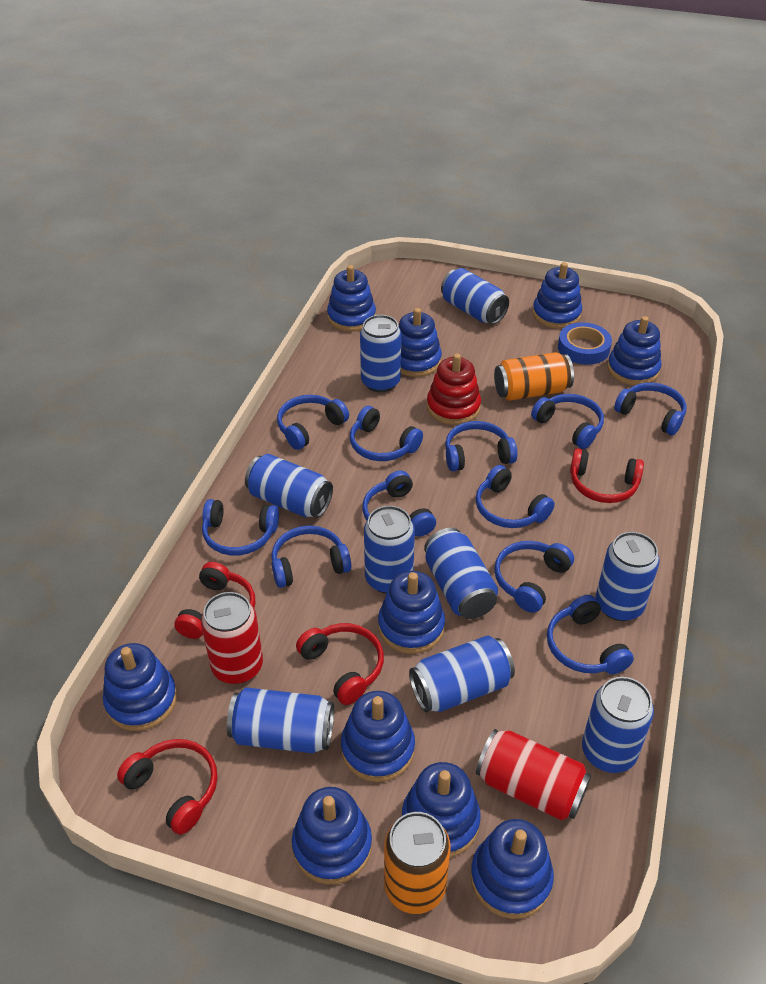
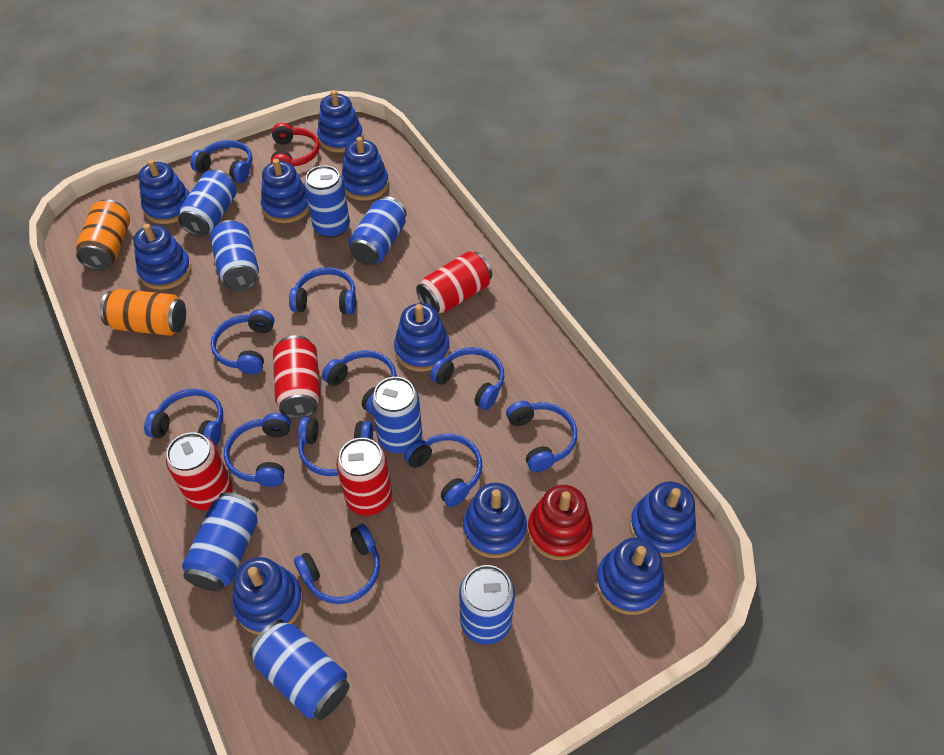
blue can: [227,687,334,753] [245,454,333,518] [360,315,401,392] [364,506,415,594] [409,636,515,712] [424,528,498,619] [441,268,509,324] [582,677,654,773] [596,532,660,621] = 9 -> [178,169,237,237] [182,492,258,592] [210,220,259,291] [249,620,350,720] [304,165,350,238] [349,196,407,265] [371,377,422,453] [459,565,515,645] = 8
blue tape: [558,322,612,365] = 1 -> none = 0
red can: [201,592,263,684] [476,729,591,821] = 2 -> [166,432,233,510] [273,335,321,419] [336,438,392,516] [416,251,492,313] = 4
red headphones: [117,739,218,835] [174,562,255,639] [296,623,384,705] [570,448,644,503] = 4 -> [271,123,319,166] = 1

